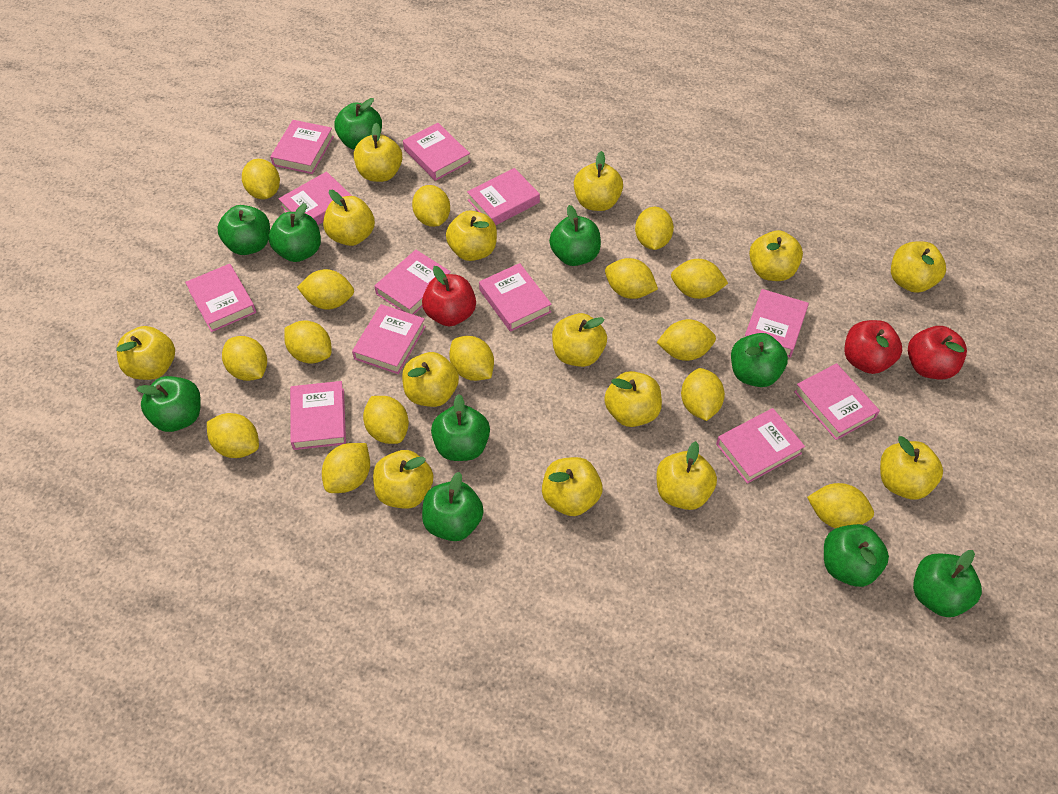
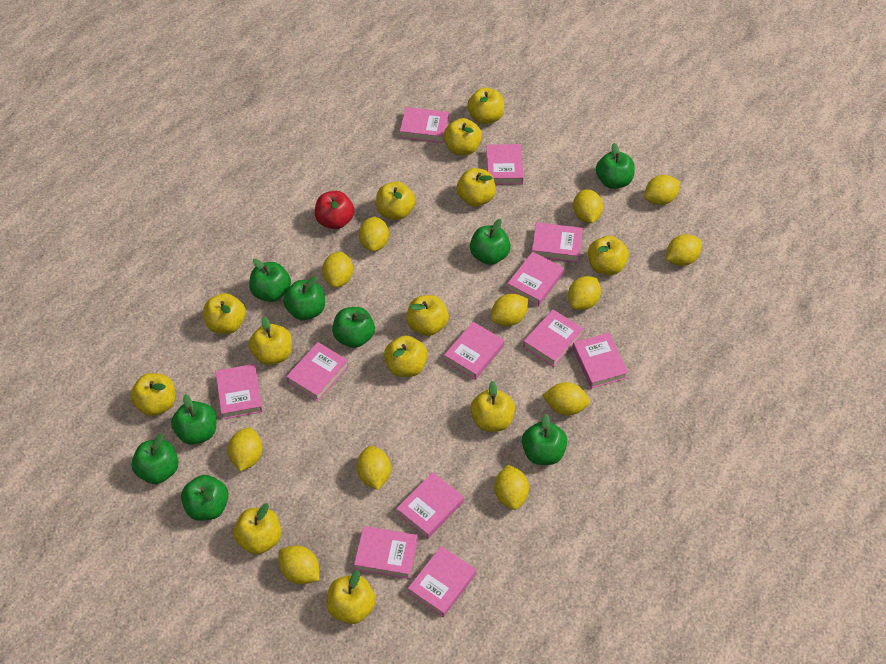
green apple: [136,376,201,432] [217,205,270,255] [268,203,321,262] [335,98,382,150] [422,472,484,541] [431,394,490,461] [549,205,601,266] [731,333,788,387] [824,524,889,587] [913,550,982,617] = 10 -> [131,434,179,484] [171,394,217,445] [181,475,229,521] [249,259,291,302] [283,276,325,320] [332,307,375,348] [470,219,511,265] [522,414,567,465] [596,143,635,189] = 9
red apple: [422,266,476,326] [845,320,902,374] [908,326,967,380] = 3 -> [315,191,354,229] = 1
yellow apple: [116,326,175,380] [323,190,375,246] [354,123,403,182] [373,450,433,509] [402,352,459,407] [446,210,497,261] [542,457,603,516] [552,313,607,367] [574,151,623,211] [604,371,662,427] [656,441,717,510] [749,230,803,281] [880,436,943,500] [891,241,946,293] = 14 -> [130,373,175,416] [203,293,246,334] [233,503,281,554] [249,316,292,365] [327,570,376,624] [376,181,416,220] [384,335,427,377] [406,295,449,336] [444,118,482,155] [457,168,496,206] [467,87,504,124] [470,381,515,432] [588,236,629,275] = 13
yellow lemon: [207,413,259,458] [222,336,267,381] [242,159,280,199] [284,320,332,363] [297,269,354,310] [322,443,370,493] [363,396,409,444] [412,185,450,227] [449,336,494,381] [605,258,658,299] [635,207,674,250] [657,319,716,361] [671,259,728,299] [681,368,725,421] [807,483,874,528] = 15 -> [228,427,263,471] [278,545,320,584] [322,251,353,288] [356,446,391,490] [359,216,389,252] [491,293,528,326] [494,465,529,510] [542,382,590,415] [568,276,601,310] [573,189,603,223] [644,175,680,205] [666,234,702,266] = 12

